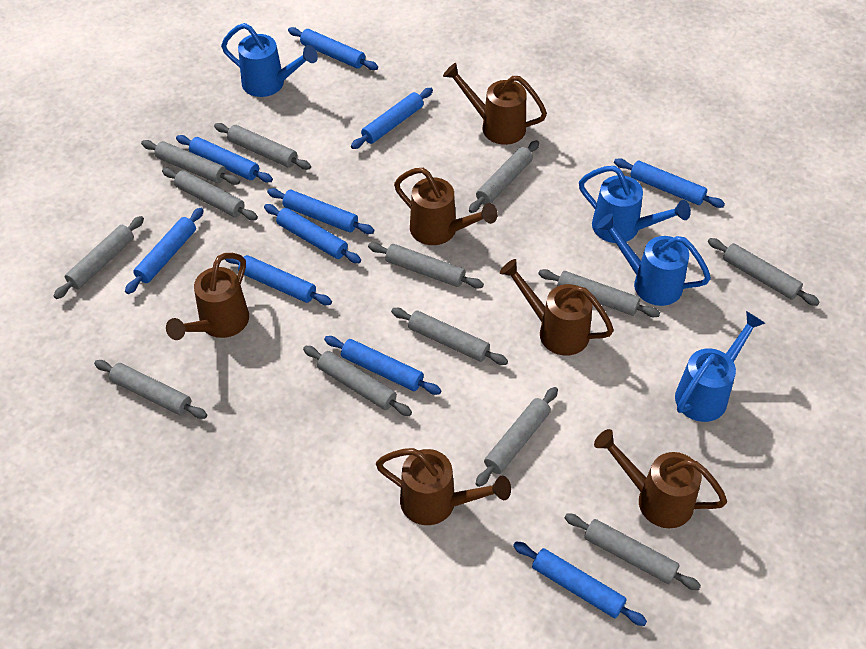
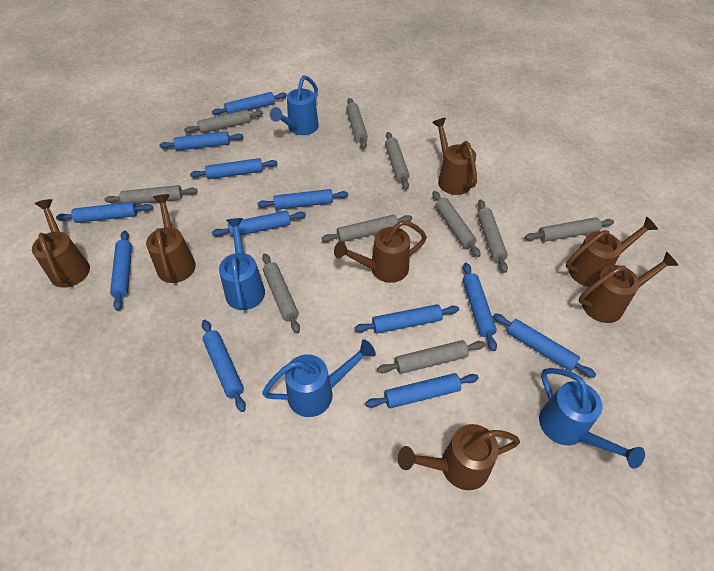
blue rolling pin: [125,208,204,294] [176,135,273,183] [225,255,332,305] [264,204,361,263] [267,188,374,234] [288,27,378,70] [324,336,441,395] [351,88,433,149] [513,542,647,626] [614,158,725,208] = 10 -> [56,202,153,223] [110,231,132,311] [159,131,244,151] [190,158,277,179] [202,320,246,412] [212,92,287,115] [212,211,306,237] [258,189,348,210] [354,304,459,333] [365,373,479,408] [463,263,497,351] [493,313,596,378] = 12
brown watering can: [166,253,249,340] [376,448,511,525] [394,168,498,245] [443,63,547,145] [500,259,614,356] [594,429,727,528] = 6 -> [32,199,90,288] [146,194,196,283] [334,220,427,283] [398,424,520,490] [432,118,477,195] [566,217,658,287] [579,251,679,323] = 7
grey rolling pin: [53,216,144,299] [94,360,207,419] [141,140,240,185] [162,168,258,220] [214,123,311,170] [303,346,412,416] [368,242,484,289] [391,308,508,365] [469,140,539,213] [476,387,558,487] [538,269,660,317] [565,514,701,590] [708,238,819,306] = 13 -> [104,185,198,204] [184,110,263,133] [262,253,300,333] [322,215,412,242] [346,98,368,149] [377,340,485,374] [385,132,409,190] [432,191,480,257] [477,199,508,273] [525,217,614,242] = 10

